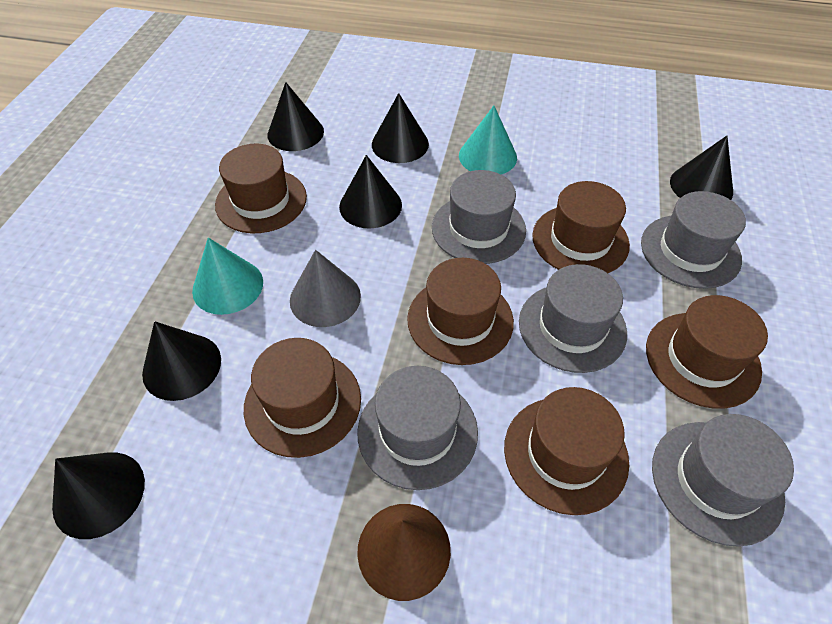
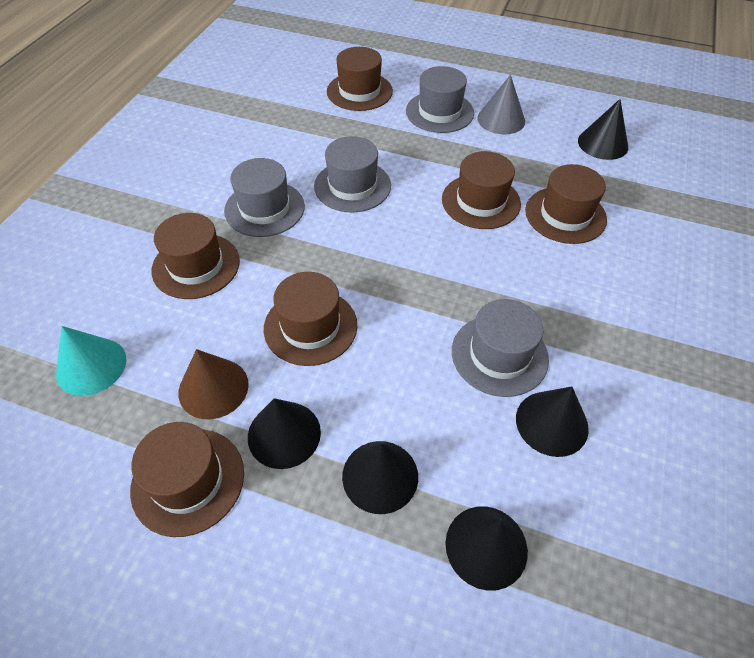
black cone: [52,452,145,539] [142,321,221,401] [268,82,324,151] [339,155,402,229] [372,93,429,163] [670,136,733,200] = 6 -> [248,398,321,469] [342,441,418,514] [445,506,528,591] [516,387,589,457] [578,99,628,160] = 5
grey hat: [357,366,478,490] [432,170,526,264] [519,264,627,373] [641,191,746,289] [652,414,794,547] = 5 -> [224,158,305,237] [314,136,391,212] [406,66,474,133] [452,299,549,397] = 4
turquoise cone: [192,238,263,315] [459,106,517,174] = 2 -> [56,326,126,396] = 1

